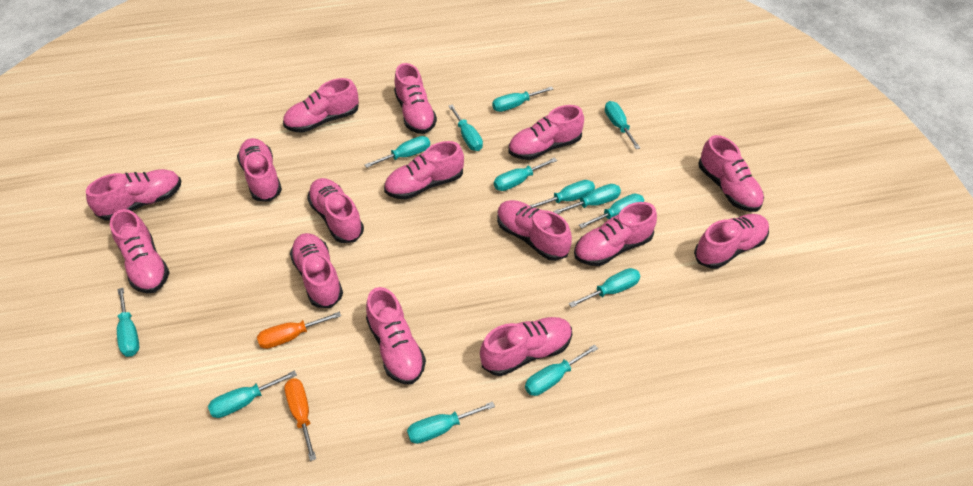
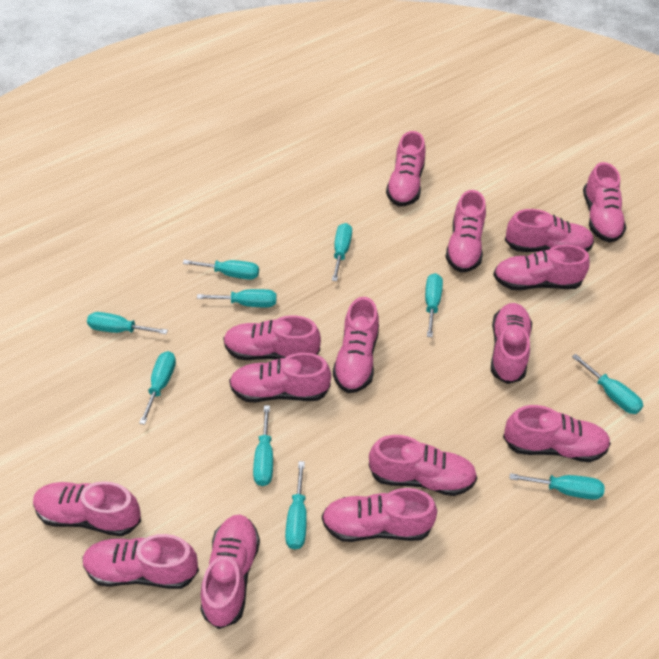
orange screwdriver: [257,312,341,349] [284,378,316,461] = 2 -> none = 0
turquoise screwdriver: [117,288,139,357] [208,370,297,418] [365,136,430,168] [407,402,495,444] [449,105,483,151] [492,86,553,112] [494,157,557,191] [525,344,598,396] [529,180,595,208] [553,184,621,214] [569,268,640,308] [579,193,644,229] [605,101,640,149] = 13 -> [87,312,168,334] [139,351,176,425] [183,260,259,280] [197,289,277,307] [253,405,273,486] [285,461,307,549] [332,223,352,281] [425,273,443,337] [510,473,605,500] [572,354,643,414] = 10

